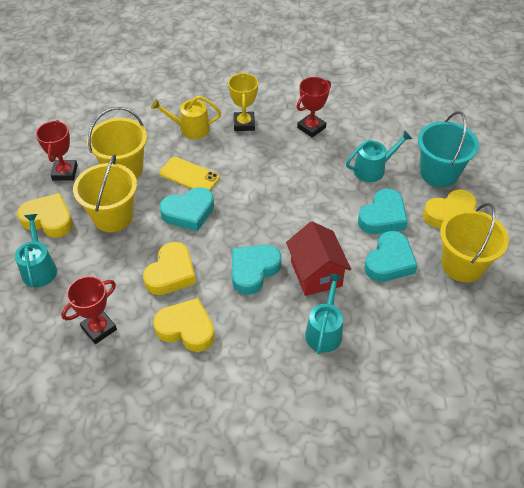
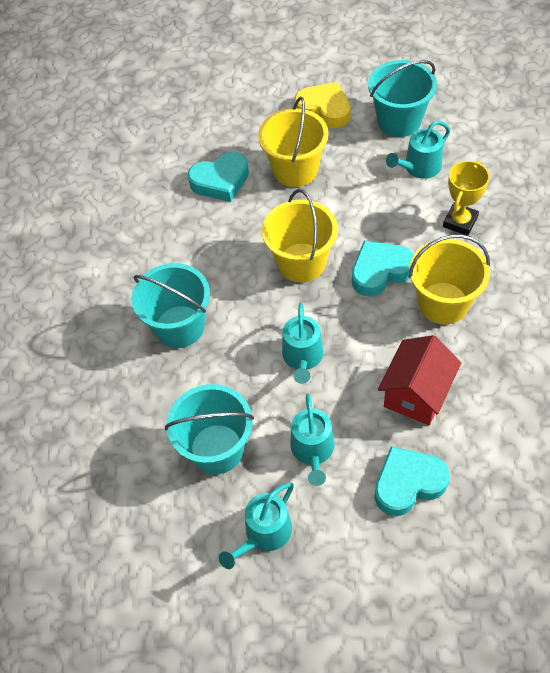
red trophy: [36,120,78,181] [61,276,117,344] [297,77,331,137] = 3 -> none = 0
turquoise bucket: [418,111,479,187] = 1 -> [131,263,210,348] [165,384,254,474] [368,60,437,137] = 3
turquoise heart: [159,187,214,231] [232,245,282,295] [358,188,408,234] [364,231,418,282] = 4 -> [188,152,249,202] [352,241,414,296] [375,446,450,516] = 3
turquoise watering can: [15,214,57,287] [305,273,343,354] [346,131,412,182] = 3 -> [219,483,294,569] [282,303,324,384] [290,393,334,486] [386,121,450,179] = 4
yellow heart: [17,193,73,238] [143,242,196,295] [153,298,215,352] [423,189,477,228] = 4 -> [294,82,351,128] = 1
yellow phone: [159,157,220,191] = 1 -> none = 0
yellow watering can: [151,95,221,139] = 1 -> none = 0

